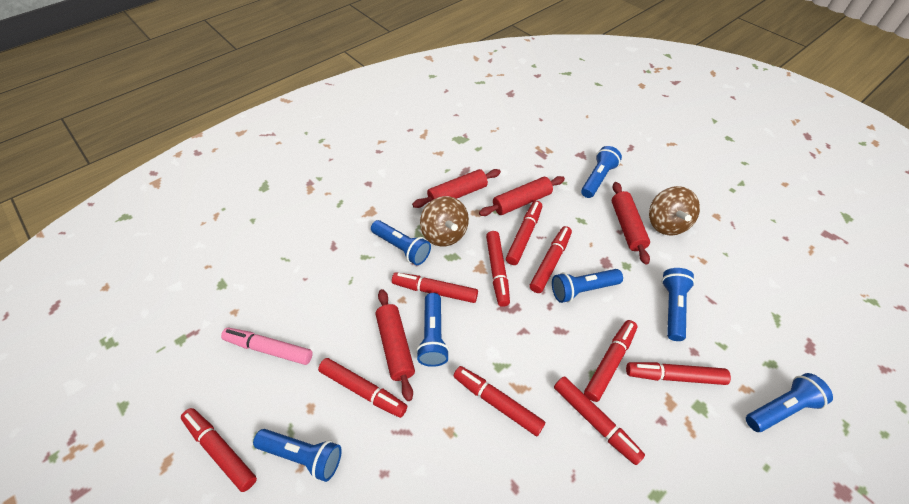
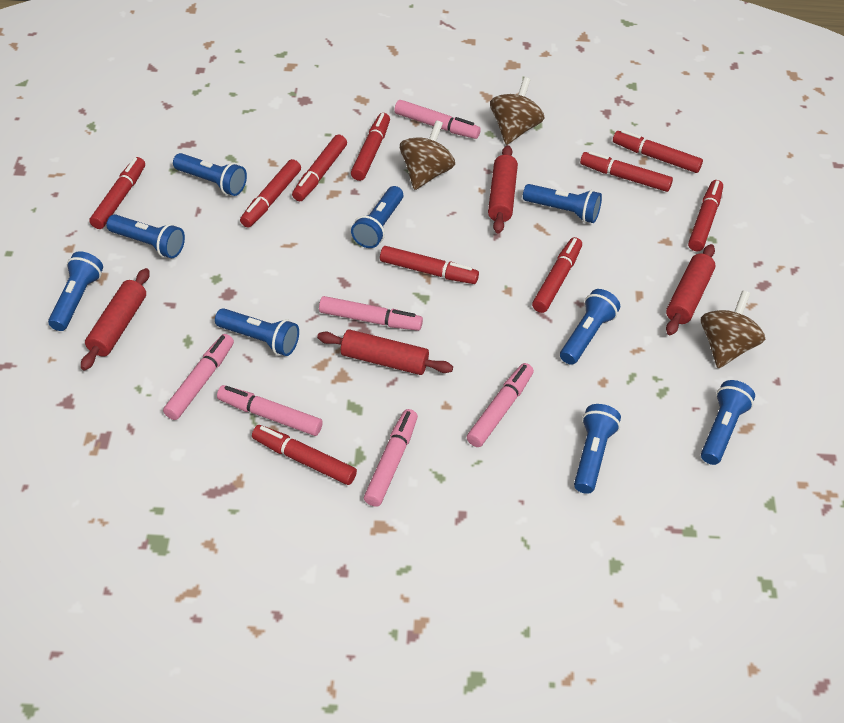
blue flashlight: [253,429,342,482] [371,220,431,265] [416,293,450,367] [552,269,623,303] [581,146,622,198] [662,268,695,341] [746,373,833,432] = 7 -> [48,251,103,331] [106,214,185,258] [173,153,247,196] [215,308,299,356] [351,186,403,248] [523,184,602,223] [560,289,620,365] [574,404,621,494] [701,380,755,465] = 9
brown spinning top: [420,196,469,246] [649,186,700,236] = 2 -> [400,120,455,190] [490,77,544,145] [701,290,765,368] = 3
pink marker: [221,328,313,365] = 1 -> [163,334,234,420] [217,385,323,436] [319,296,423,331] [364,409,418,507] [394,100,481,139] [467,363,534,447] = 6

